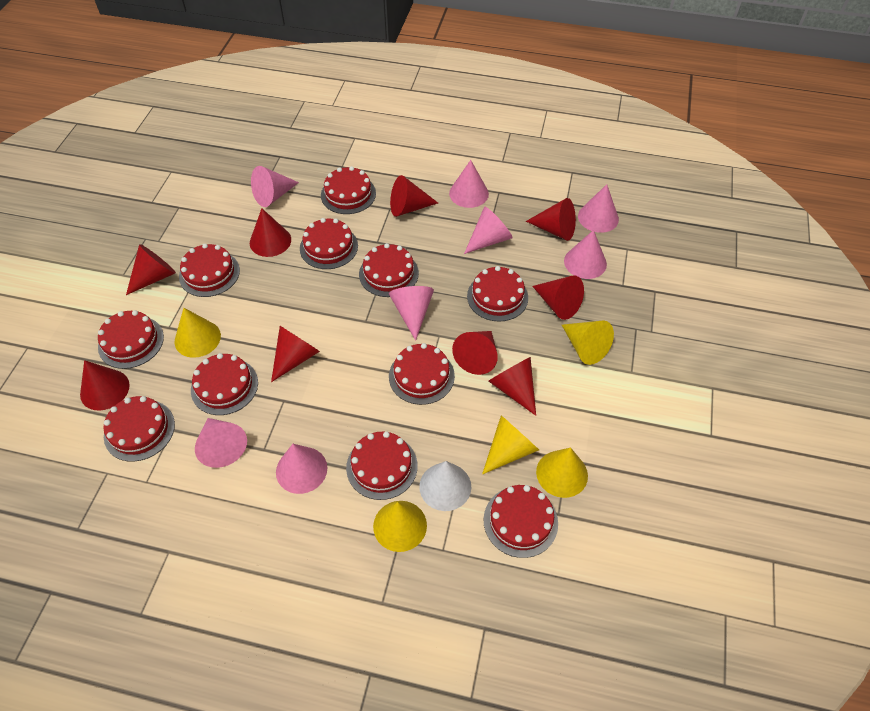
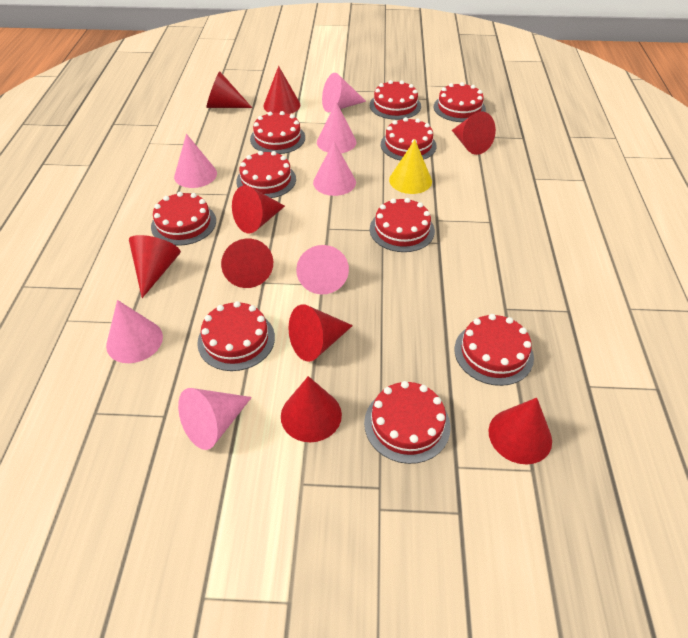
pink cone: [195,418,247,468] [251,166,299,207] [276,444,328,494] [389,286,434,341] [449,160,489,208] [464,207,513,254] [564,230,607,279] [578,184,619,233] = 8 -> [106,300,163,363] [174,134,217,188] [178,388,252,450] [296,245,349,294] [313,141,356,196] [317,102,357,153] [322,73,366,112] = 7
red cake: [98,310,164,369] [103,396,175,462] [179,244,240,297] [191,353,258,415] [300,218,358,269] [321,166,376,214] [346,431,418,500] [359,243,419,297] [389,343,455,405] [467,266,528,322] [484,485,558,558] = 11 -> [151,192,216,246] [197,301,275,371] [236,151,296,198] [250,111,305,154] [364,381,451,464] [370,80,421,120] [370,198,435,252] [381,117,436,161] [434,82,486,122] [454,314,534,386] = 10
white cone: [419,461,471,511] = 1 -> none = 0
yellow cone: [174,308,221,358] [373,501,427,552] [482,415,539,475] [536,447,588,498] [562,320,614,365] = 5 -> [389,140,432,194] = 1

